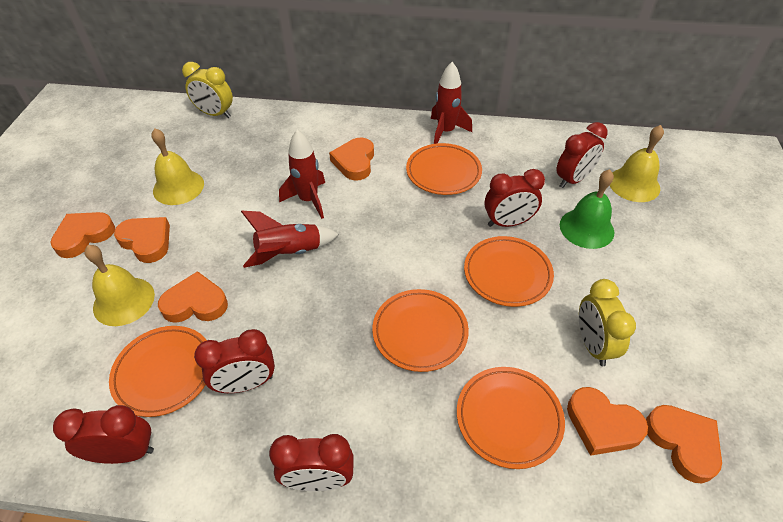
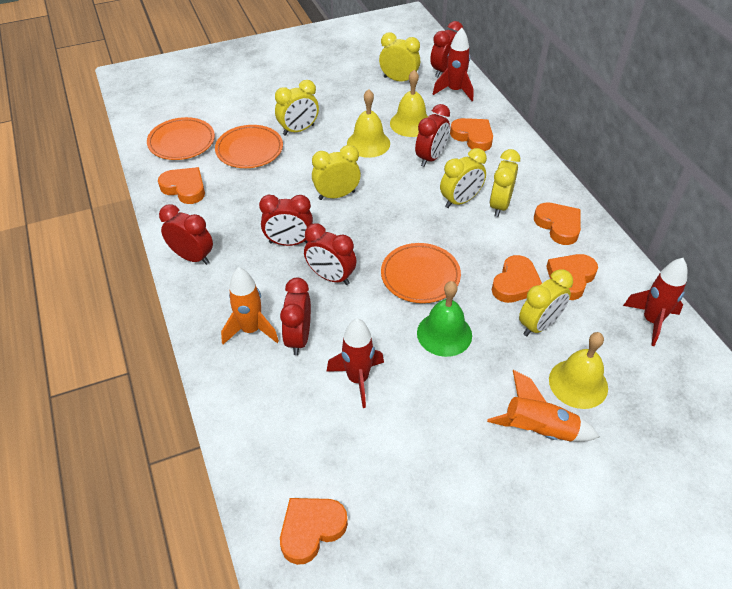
orange plate: [109,326,207,417] [372,289,469,372] [406,143,482,195] [457,367,565,469] [464,236,554,307] = 5 -> [147,117,215,160] [215,125,283,168] [381,243,461,303] = 3
orange rocket: none = 0 -> [221,267,279,344] [487,370,599,442] = 2
red clock: [53,405,154,464] [194,329,275,393] [269,434,354,491] [485,169,545,227] [556,122,608,188] = 5 -> [159,204,213,265] [259,195,313,246] [280,278,311,355] [304,223,356,285] [415,104,450,167] [430,21,463,77] = 6
yellow clock: [182,62,233,118] [579,279,636,366] = 2 -> [275,80,319,136] [312,145,361,200] [379,33,420,82] [440,148,487,208] [489,149,520,217] [519,269,573,336] = 6

